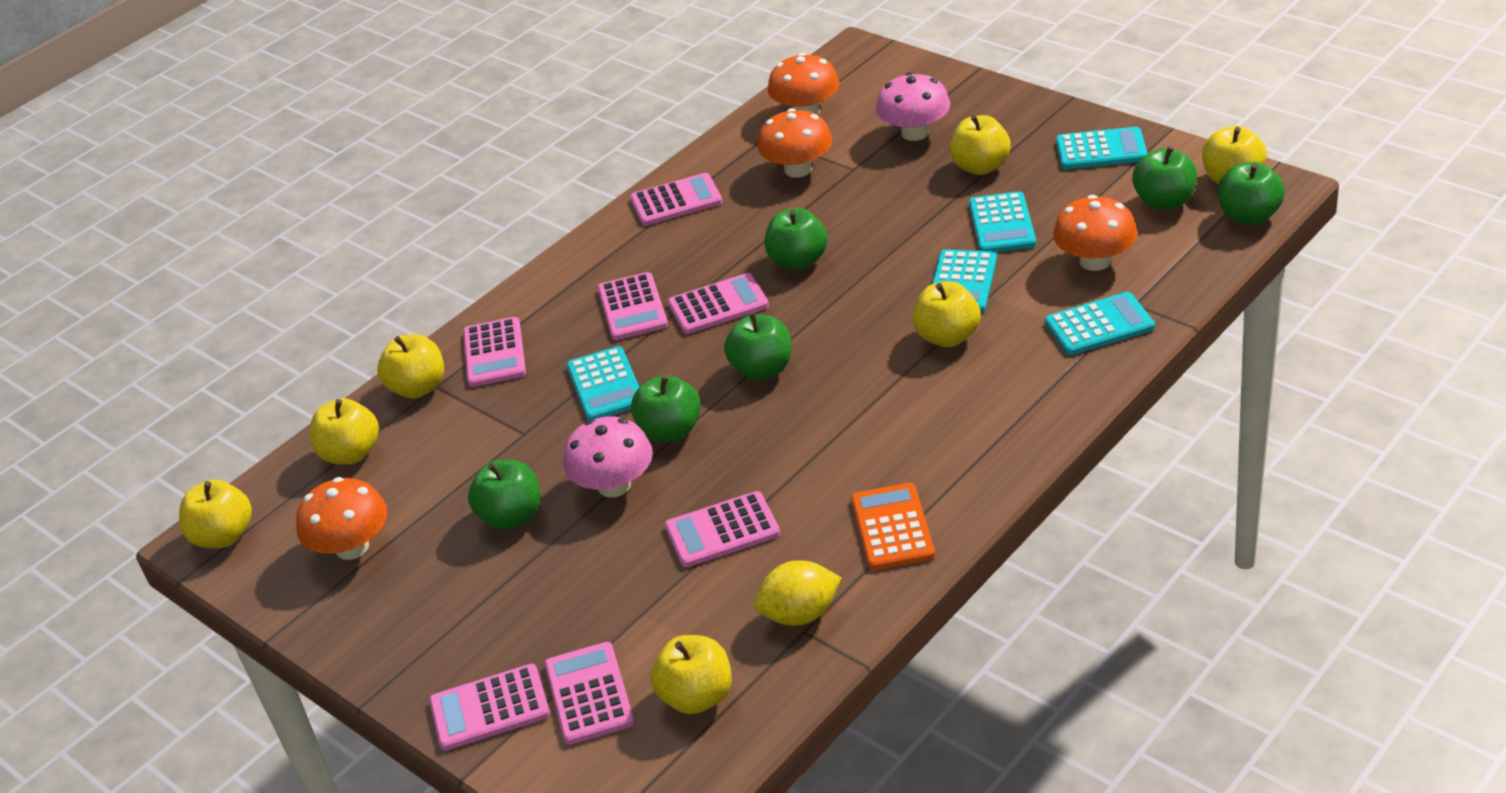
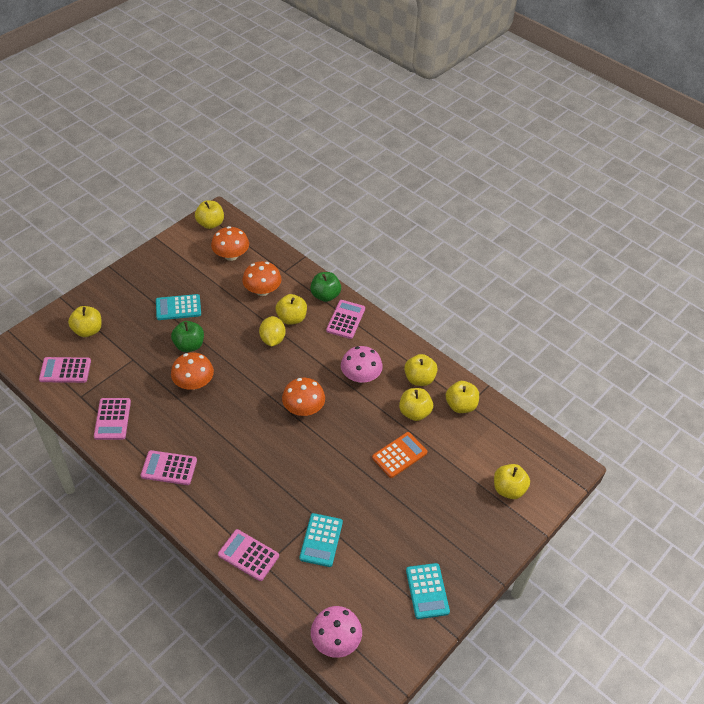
green apple: [468,460,540,530] [631,375,701,442] [724,312,791,380] [765,208,828,270] [1132,146,1197,210] [1218,162,1285,225] = 6 -> [171,321,204,352] [310,272,341,302] = 2
pink calculator: [429,664,550,751] [463,317,526,387] [545,642,634,745] [598,272,668,340] [630,173,723,226] [665,491,780,567] [668,273,769,334] = 7 -> [39,357,91,383] [94,398,131,440] [141,450,197,485] [218,529,279,581] [326,300,365,339] = 5
turquoise calculator: [567,346,639,420] [932,249,997,313] [969,191,1036,252] [1045,292,1155,355] [1056,127,1148,169] = 5 -> [156,294,201,320] [299,513,343,567] [406,563,450,619] = 3

